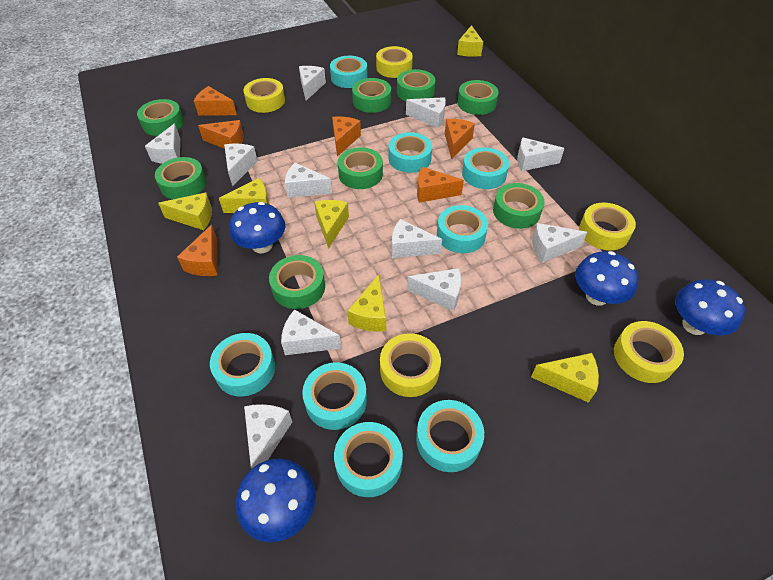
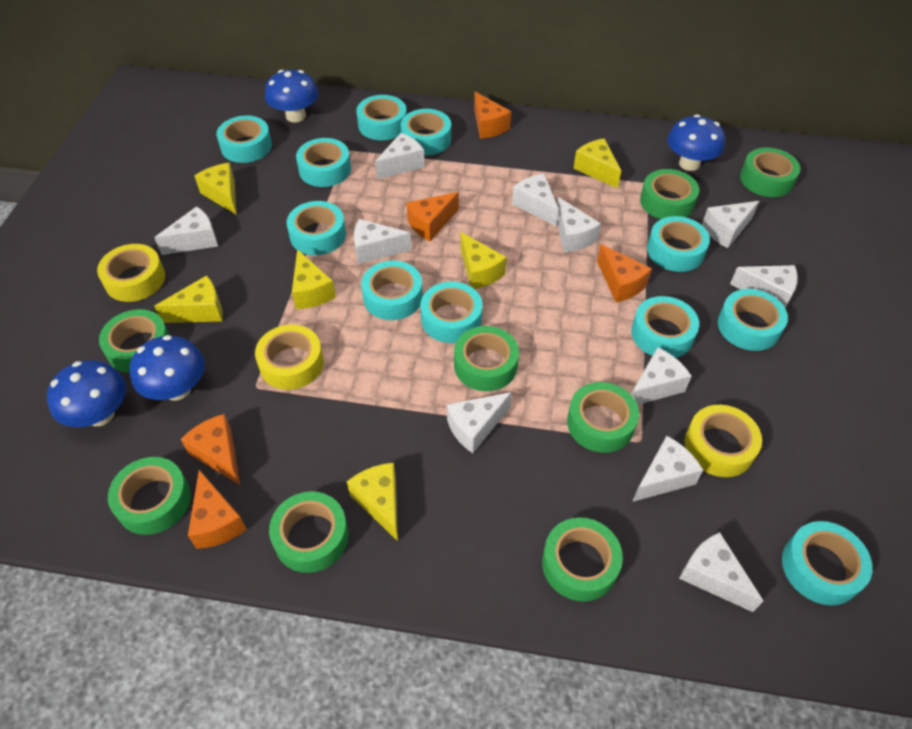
orange cheese: [177,225,218,276] [194,86,237,115] [198,120,244,149] [332,116,361,157] [417,167,464,203] [445,119,475,159] = 6 -> [181,414,240,485] [188,470,247,549] [406,192,459,241] [474,92,511,139] [597,244,652,302] = 5
turquoise tape: [210,333,275,396] [302,362,367,430] [330,56,368,88] [334,422,403,497] [389,132,432,173] [416,400,484,472] [437,205,488,253] [462,147,509,189] = 8 -> [217,116,272,163] [286,201,346,255] [296,138,351,187] [356,95,407,140] [361,261,423,320] [400,109,451,155] [420,282,483,343] [631,296,699,358] [647,216,710,272] [718,289,788,351] [782,521,872,606] = 11
yellow tape: [243,78,285,113] [376,46,413,78] [380,333,441,397] [579,203,636,250] [614,321,684,383] = 5 -> [97,244,165,302] [255,324,324,390] [684,405,762,477] = 3

